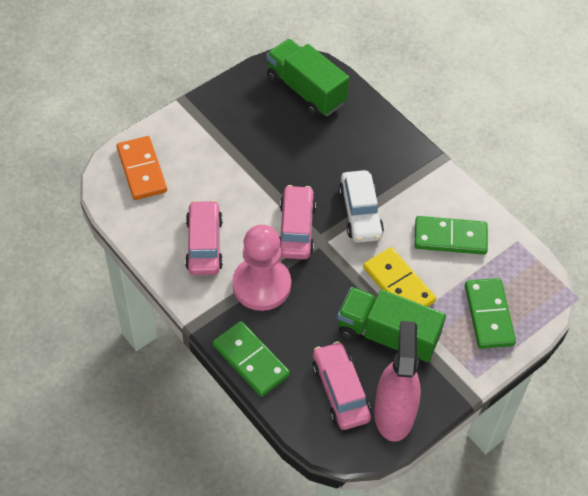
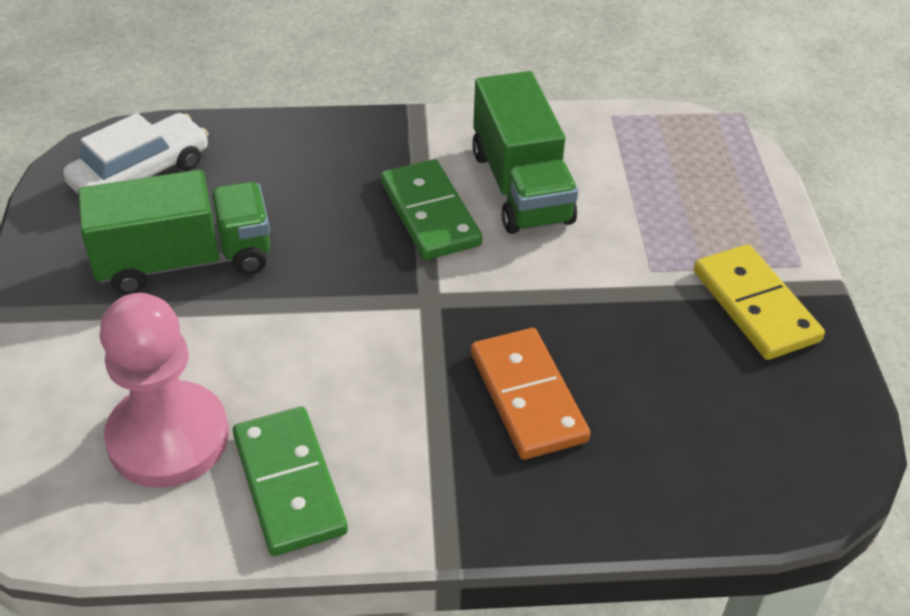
green domino: [213,321,290,397] [414,216,488,255] [465,278,516,349] = 3 -> [233,407,348,556] [381,159,483,260] = 2
pink car: [185,200,223,275] [279,185,316,259] [312,341,371,430] = 3 -> none = 0
pink spray bottle: [374,321,421,442] = 1 -> none = 0

